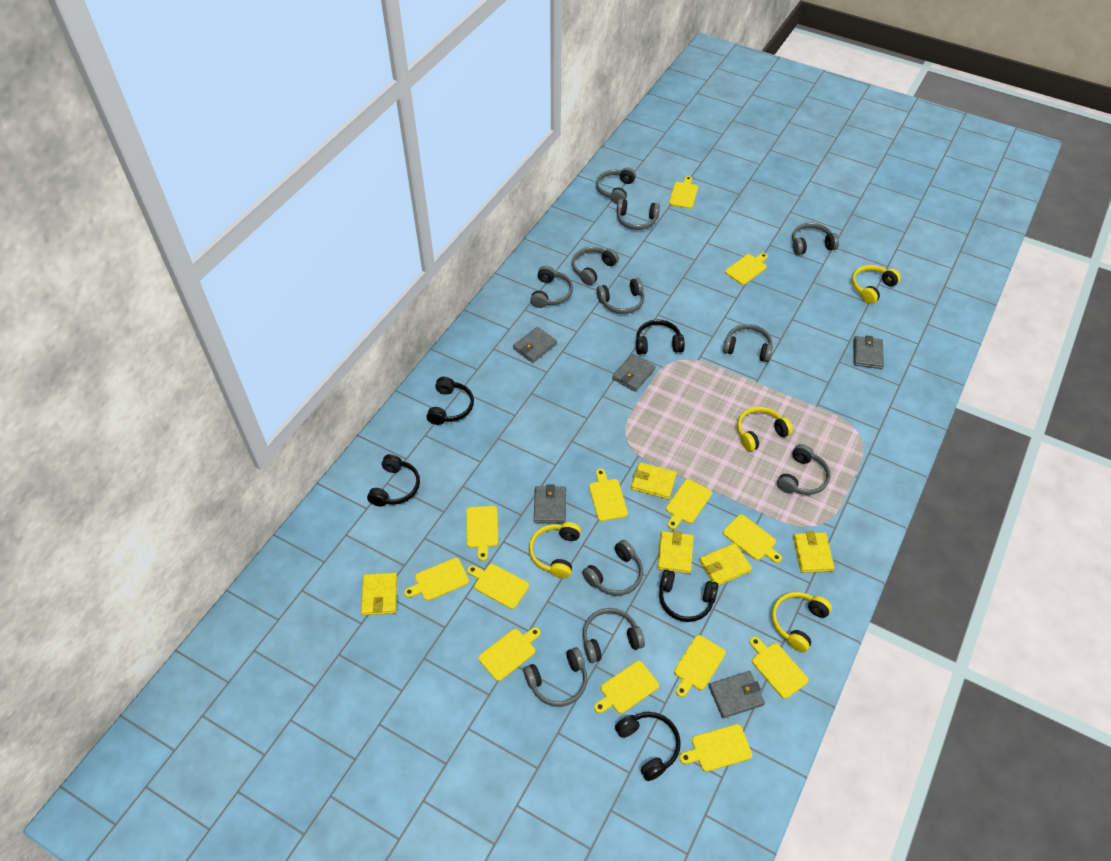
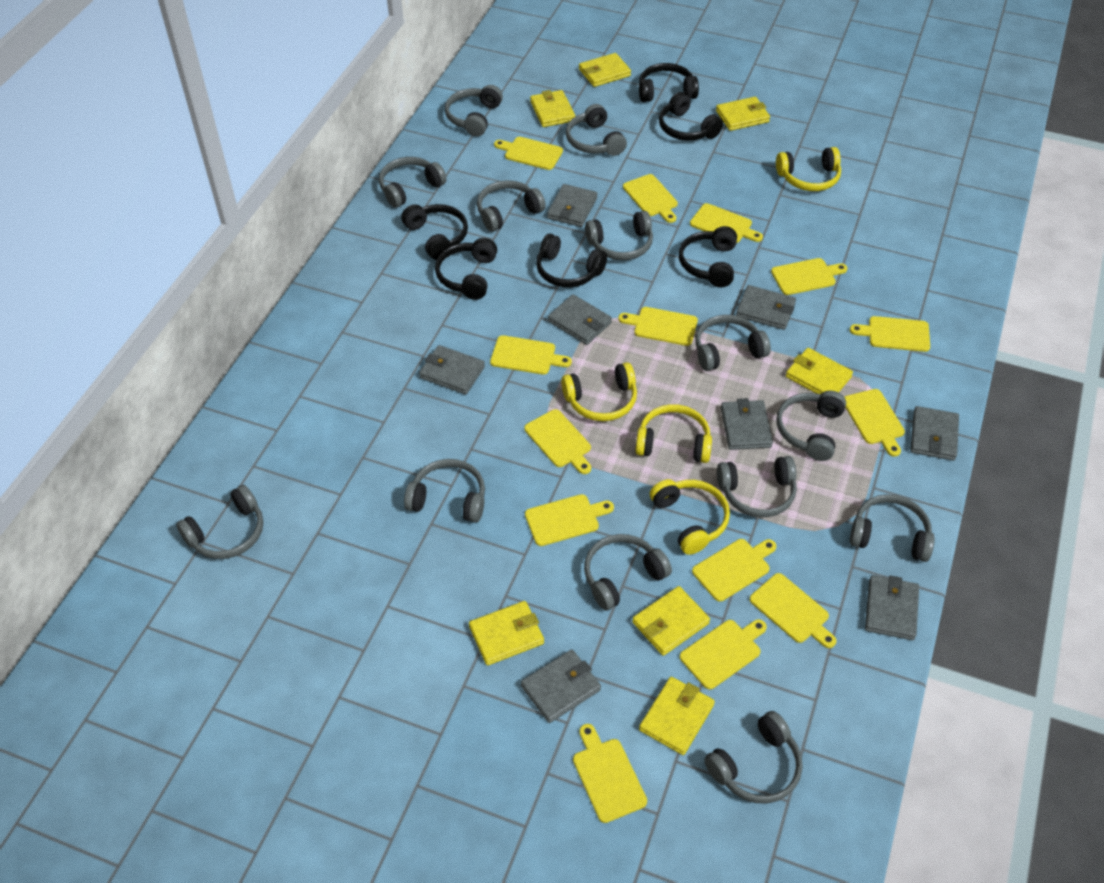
black headphones: [367,454,420,507] [427,377,474,425] [615,712,681,781] [636,319,685,355] [659,569,719,622] = 5 -> [401,204,468,260] [435,238,497,300] [536,234,607,287] [639,63,699,102] [659,92,723,141] [679,226,737,287] = 6
grey headphones: [523,647,587,707] [530,266,573,308] [572,247,619,285] [582,540,643,596] [583,608,645,663] [596,167,636,204] [596,278,644,314] [617,199,660,230] [723,324,773,362] [777,444,830,495] [792,223,839,255] = 11 -> [176,485,263,559] [379,157,447,208] [404,459,485,523] [445,85,503,136] [477,180,546,232] [566,104,627,156] [584,534,672,611] [585,211,653,260] [695,315,771,371] [704,711,803,804] [717,456,797,517] [776,391,846,461] [850,494,935,562] = 13
grey wallet: [513,327,557,363] [534,484,566,523] [612,354,655,392] [709,671,765,719] [854,335,884,369] = 5 -> [419,345,485,395] [521,650,601,723] [547,184,598,227] [548,294,612,345] [721,398,773,450] [736,285,796,330] [865,575,919,640] [911,406,959,460] = 8
yellow cutting board: [404,558,469,601] [466,506,498,561] [467,564,529,609] [479,627,541,681] [589,469,628,521] [594,661,659,714] [666,479,712,529] [669,176,698,209] [674,635,726,697] [679,724,752,772] [723,514,782,563] [725,253,768,285] [750,637,809,699] = 13 -> [490,335,572,375] [494,137,563,170] [524,409,591,474] [525,494,614,546] [573,724,647,823] [618,307,698,346] [623,174,678,223] [680,619,767,690] [690,203,763,243] [692,539,777,602] [750,573,836,648] [771,258,848,295] [844,389,905,457] [850,316,930,352] = 14
yellow wallet: [361,573,397,615] [631,462,677,499] [658,531,694,574] [699,543,752,585] [793,531,835,573] = 5 -> [469,601,544,666] [530,90,575,127] [579,53,631,87] [632,586,710,656] [639,677,715,755] [716,97,770,131] [786,348,853,394] = 7

